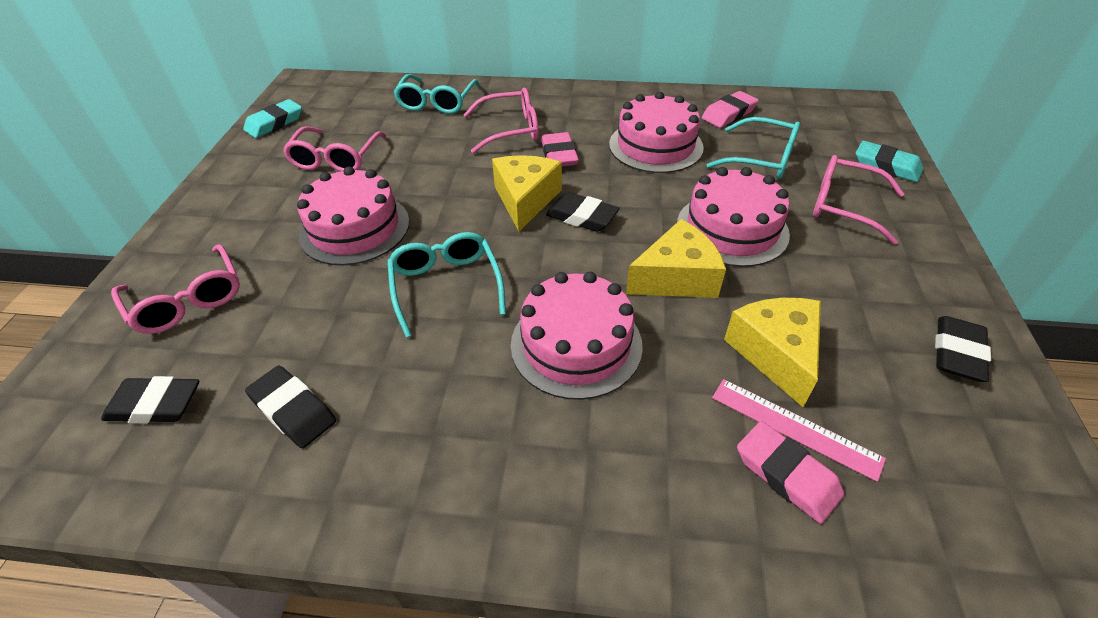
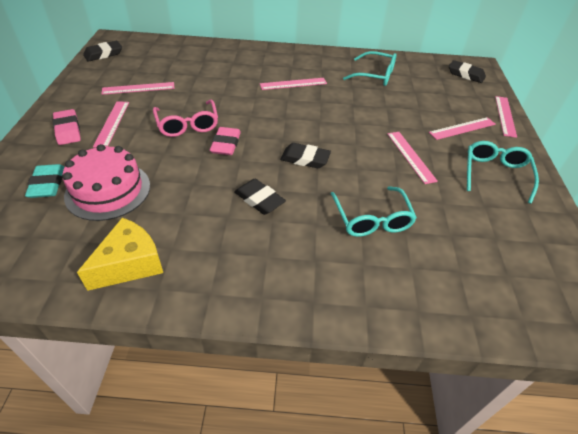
pink cake: [297,167,409,265] [511,272,643,400] [609,92,704,173] [677,167,790,267] = 4 -> [63,144,150,221] = 1
pink eraser: [541,132,579,166] [702,91,759,128] [737,421,844,524] = 3 -> [52,109,81,145] [210,127,241,155] = 2
pink glasses: [111,244,240,334] [283,126,386,172] [463,88,539,154] [813,155,905,245] = 4 -> [153,99,218,137] = 1
pink ruler: [712,379,886,482] = 1 -> [93,101,129,148] [101,82,175,95] [260,78,327,90] [387,132,438,184] [429,117,496,140] [495,96,517,138] = 6
turquoise eraser: [243,99,302,138] [856,141,923,182] = 2 -> [25,164,64,198] = 1
yellow cheese: [492,155,562,232] [626,219,726,298] [724,298,821,407] = 3 -> [77,218,163,291] = 1

